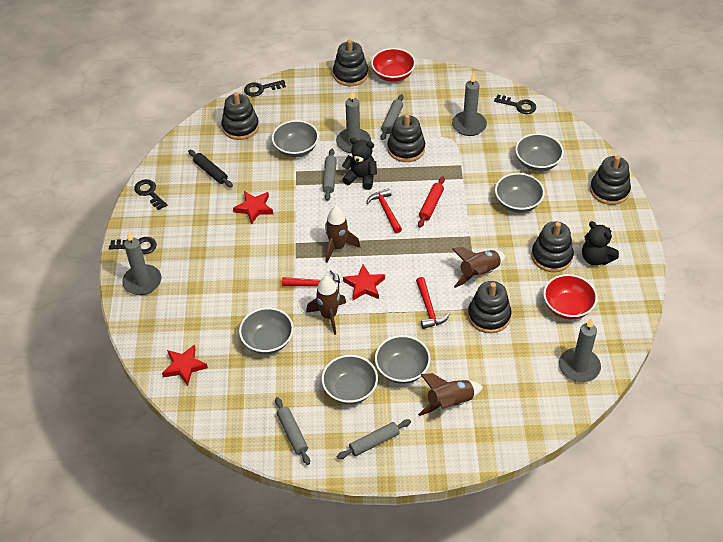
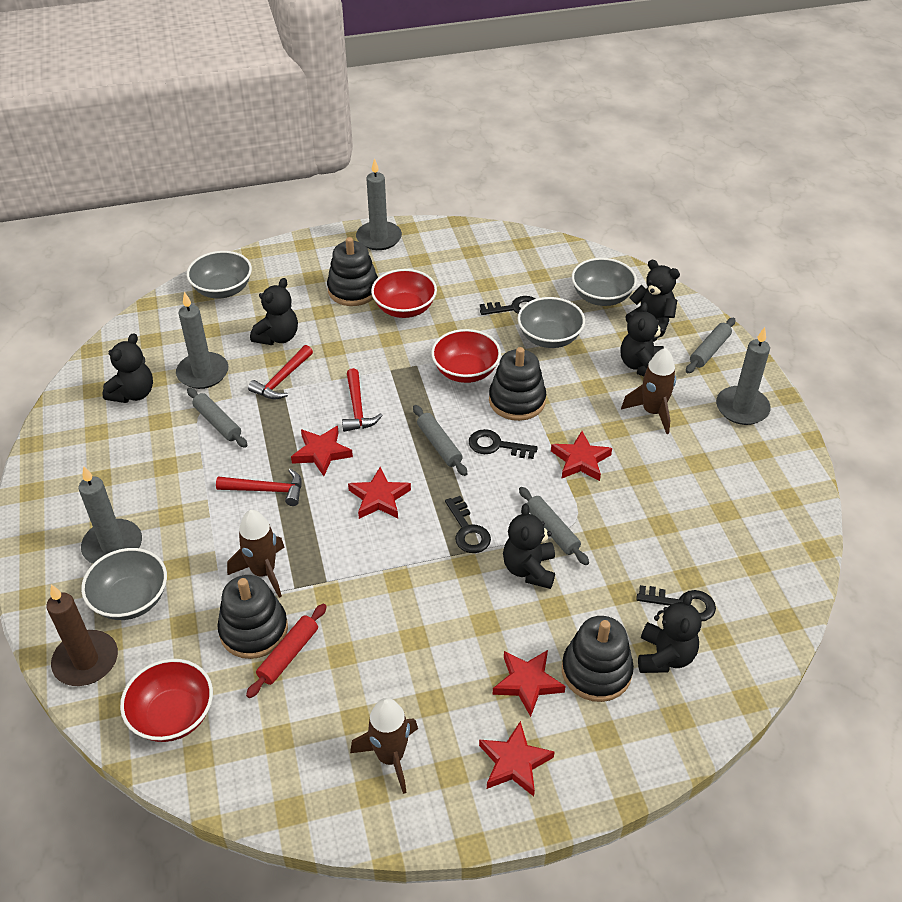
black rolling pin: [188,150,233,188] = 1 -> none = 0
black stacking toy: [221,92,259,140] [333,39,368,86] [387,114,425,162] [468,281,512,333] [531,221,574,272] [590,155,631,205] = 6 -> [217,575,288,659] [327,237,378,306] [489,347,546,421] [562,616,634,702] = 4
black teddy bear: [342,138,377,190] [582,221,619,266] = 2 -> [102,333,153,403] [250,278,298,345] [503,503,555,589] [620,302,664,376] [626,260,680,337] [638,592,702,673] = 6
brown candle: none = 0 -> [46,585,118,686] = 1
brown rocket: [306,276,346,335] [325,206,360,263] [418,373,483,416] [452,247,506,288] = 4 -> [227,510,285,598] [350,698,418,794] [621,348,676,434] = 3
grey bowl: [239,307,294,354] [272,120,319,157] [322,355,378,404] [375,335,430,384] [495,173,545,213] [515,133,564,171] = 6 -> [81,548,167,620] [187,251,252,299] [518,297,585,348] [572,258,637,306] = 4
red bowl: [371,48,416,82] [543,274,597,320] = 2 -> [120,659,213,742] [371,269,437,318] [431,329,501,383] = 3
red star: [162,344,208,386] [233,191,273,224] [343,264,385,301] = 3 -> [291,426,353,476] [348,467,411,519] [479,721,555,796] [493,650,566,717] [551,431,612,481] = 5

